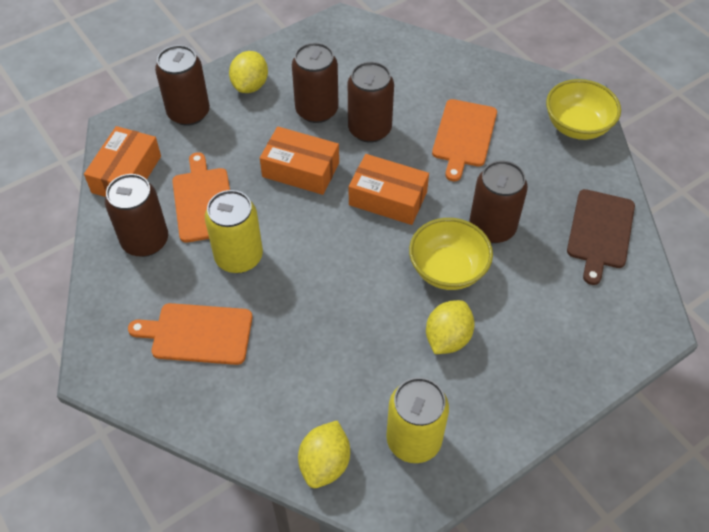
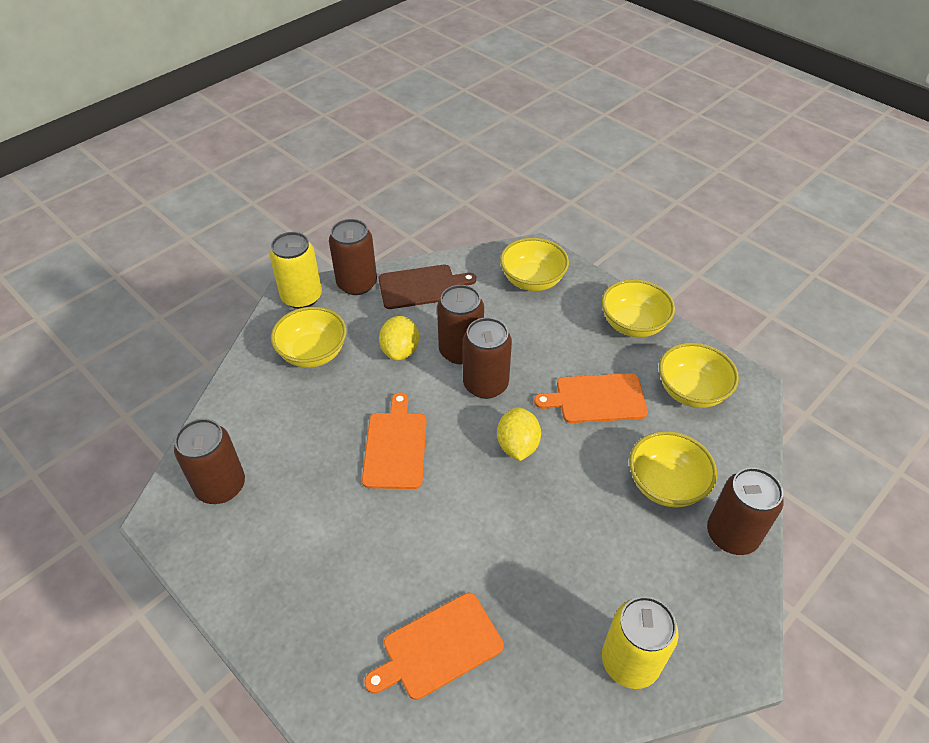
orange box: [84,126,161,197] [260,127,339,195] [349,154,429,225] = 3 -> none = 0
yellow bowl: [409,218,493,290] [546,79,621,140] = 2 -> [271,307,347,368] [500,238,569,291] [602,279,675,337] [629,431,717,507] [659,343,739,408] = 5
yellow lemon: [229,51,268,93] [298,421,350,488] [426,300,475,354] = 3 -> [379,316,419,361] [497,407,541,461] = 2

